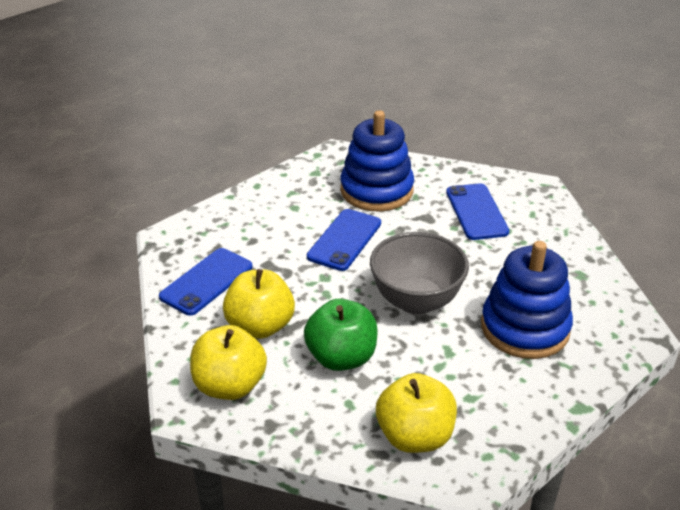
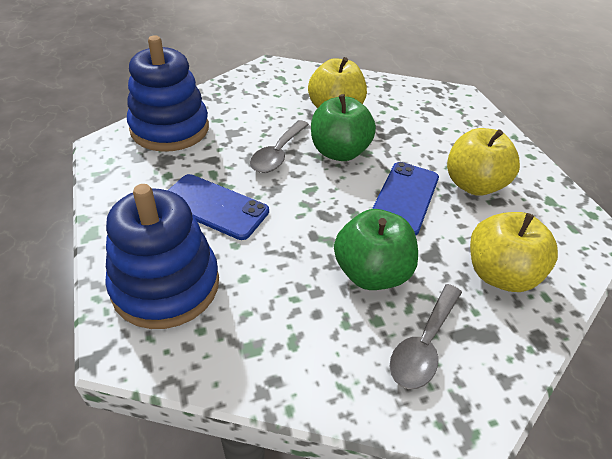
blue phone: [159,248,253,316] [307,209,381,271] [446,183,509,240] = 3 -> [168,174,269,240] [372,162,439,236] = 2
green apple: [304,299,378,371] = 1 -> [311,94,376,161] [334,209,418,290] = 2
grey bowl: [370,232,469,314] = 1 -> none = 0
grey spoon: none = 0 -> [250,120,309,173] [390,284,462,389] = 2

